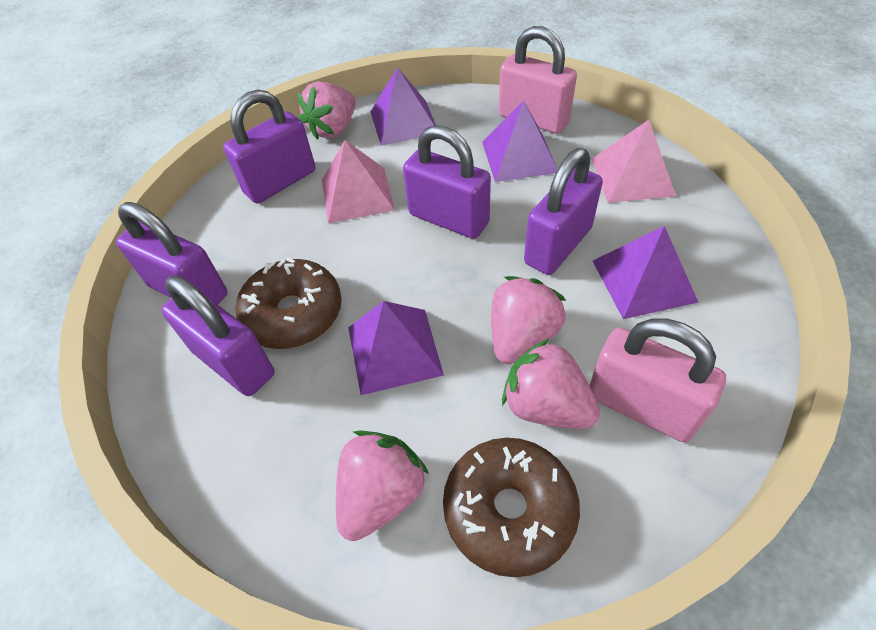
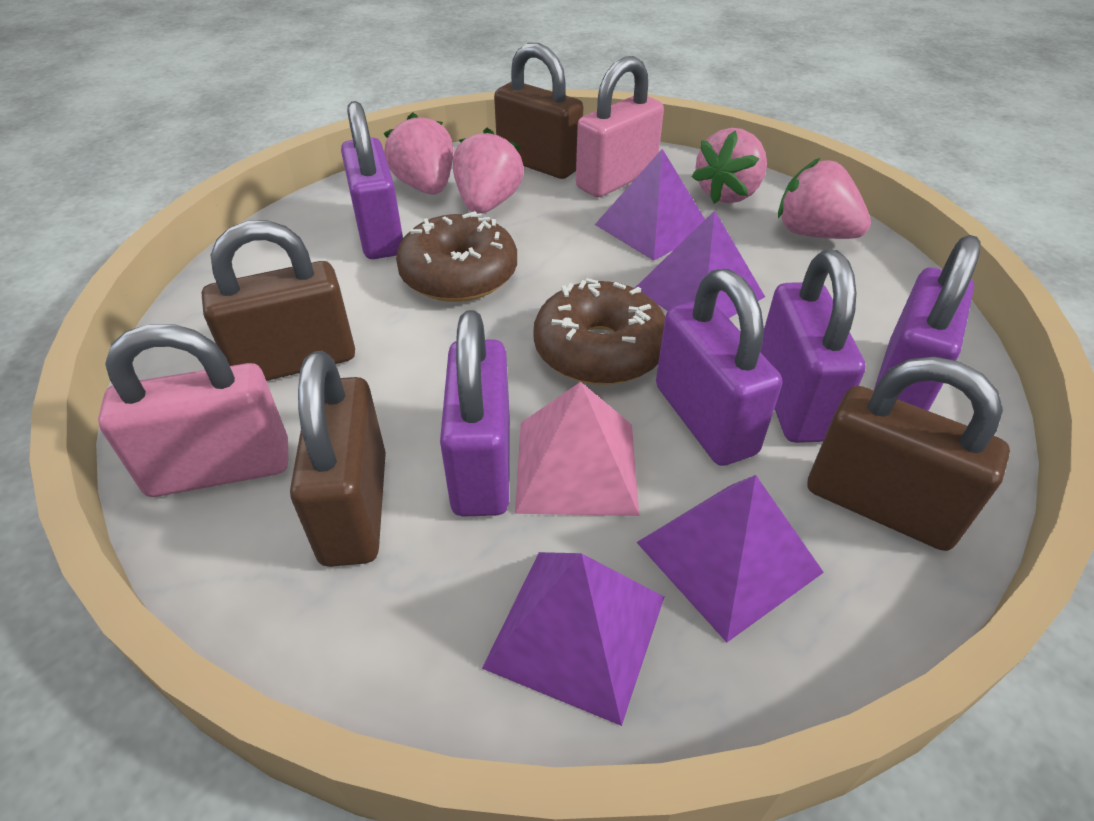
brown padlock: none = 0 -> [202,220,355,381] [290,351,386,567] [494,43,583,179] [808,357,1010,551] = 4
pink pyramid: [322,140,395,223] [592,120,676,203] = 2 -> [515,382,639,516] = 1

